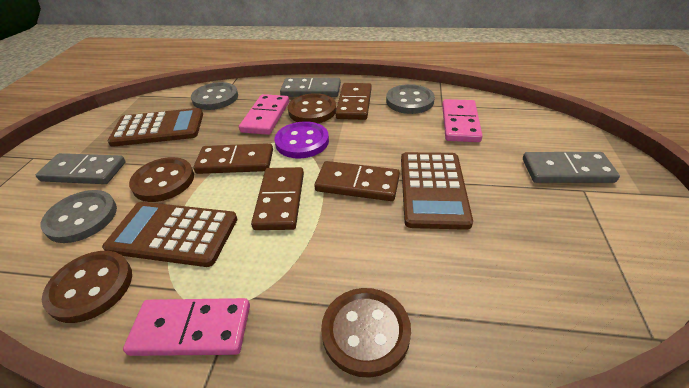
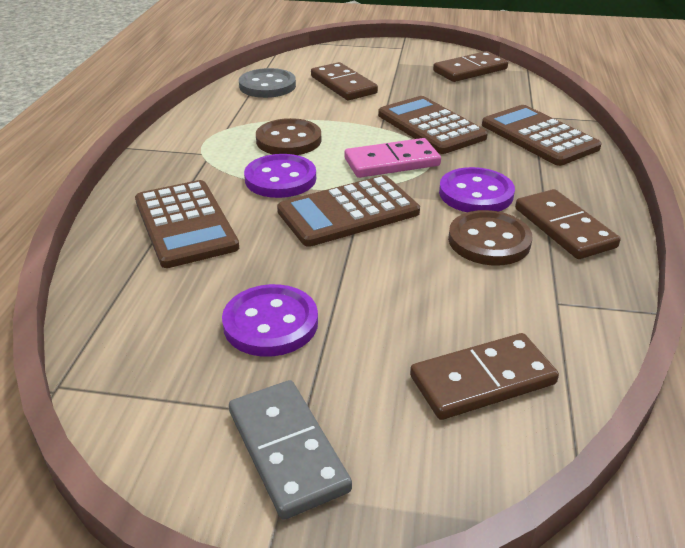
brown button: [42,251,132,323] [129,157,194,202] [288,93,336,123] [321,288,411,378] = 4 -> [256,118,321,155] [448,210,532,265] = 2
brown calculator: [102,202,237,267] [108,108,203,147] [401,152,473,230] = 3 -> [135,180,239,268] [277,175,420,247] [378,96,488,154] [482,105,602,166] = 4
grey button: [41,190,117,243] [191,82,238,110] [386,84,435,114] = 3 -> [239,68,296,98] = 1
grey domino: [35,153,126,184] [280,78,341,97] [523,152,620,183] = 3 -> [229,380,352,520] = 1
pink domino: [123,298,250,356] [239,94,289,135] [442,99,483,142] = 3 -> [344,138,441,178] = 1
purple button: [275,121,329,159] = 1 -> [222,284,318,357] [244,154,316,198] [439,167,515,212] = 3

